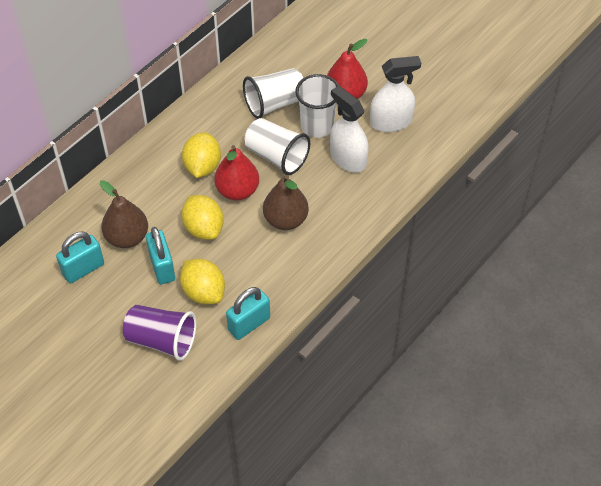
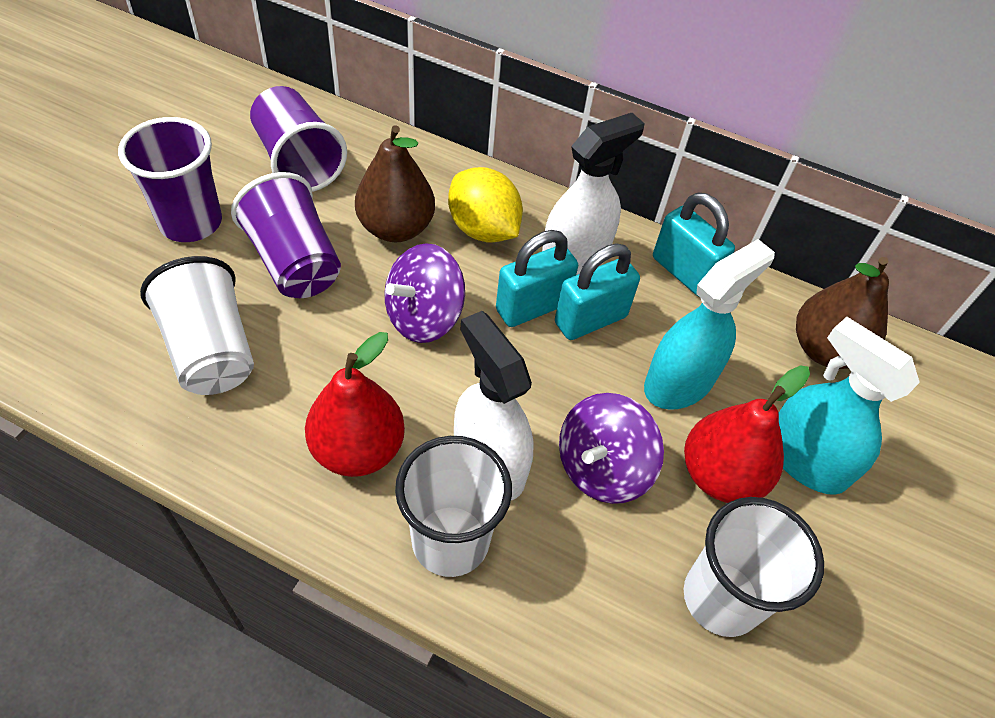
purple cup: [123,305,196,361] = 1 -> [118,117,222,242] [231,172,341,298] [250,86,347,192] = 3
purple spinning top: none = 0 -> [385,243,465,343] [559,393,664,504] = 2
turquoise spray bottle: none = 0 -> [644,239,775,410] [779,317,920,495] = 2
yellow lemon: [180,259,225,304] [181,195,224,240] [182,132,221,178] = 3 -> [448,167,523,243] = 1

